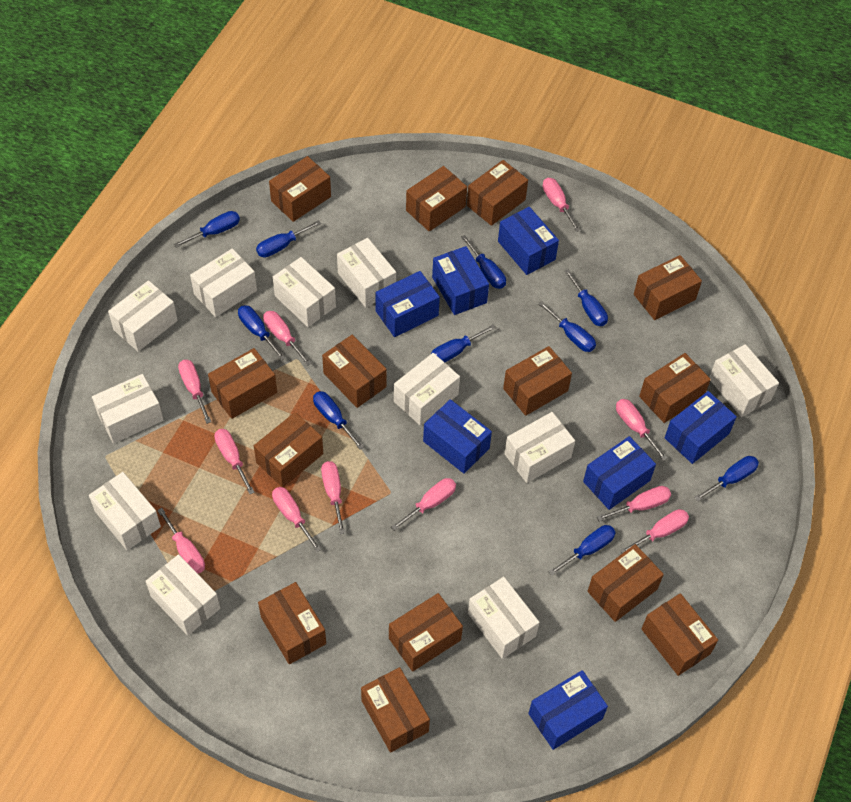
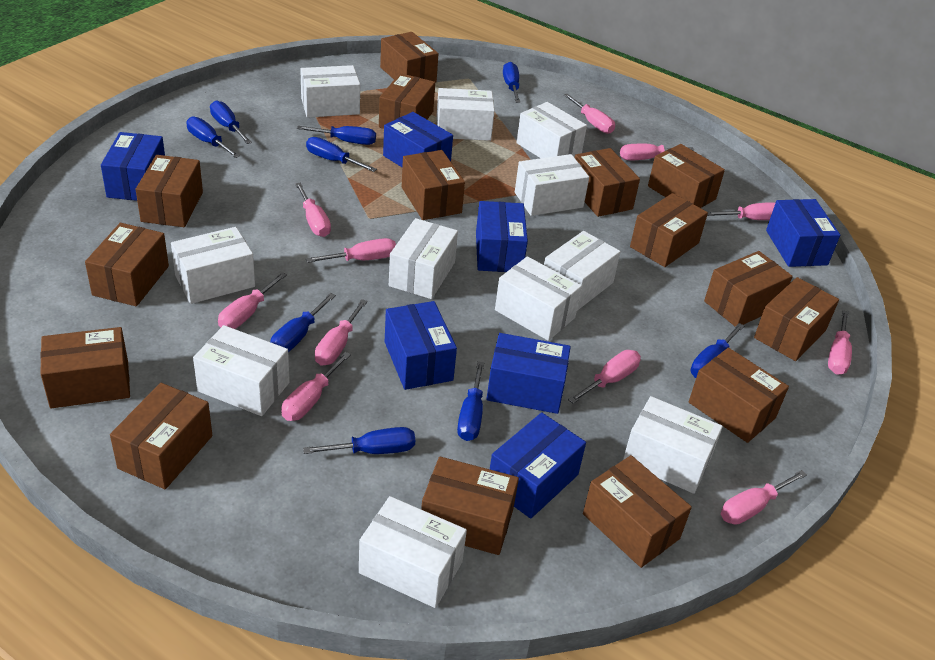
blue screwdriver: [173,211,240,248] [238,305,286,360] [256,220,321,258] [313,391,364,450] [431,324,496,362] [461,235,506,289] [538,301,596,352] [549,525,616,576] [564,269,608,326] [694,456,759,502] = 10 -> [186,116,240,158] [210,100,252,144] [270,293,336,352] [297,126,376,145] [303,427,415,454] [306,137,377,172] [457,361,484,441] [503,62,520,103] [691,323,744,378] = 9
brown box: [208,348,277,419] [254,412,323,487] [258,582,326,664] [269,156,331,222] [322,335,387,408] [361,667,430,753] [389,593,463,672] [406,166,467,232] [467,160,528,226] [503,346,572,416] [588,544,664,622] [634,255,702,320] [639,353,711,423] [642,593,718,676] = 14 -> [40,327,130,408] [85,223,169,306] [110,383,213,489] [135,155,203,227] [379,73,435,129] [380,32,439,83] [402,150,465,220] [421,457,519,555] [575,148,640,217] [583,455,692,568] [630,193,708,267] [648,144,725,208] [689,348,789,443] [704,251,793,327] [754,277,839,361] = 15

